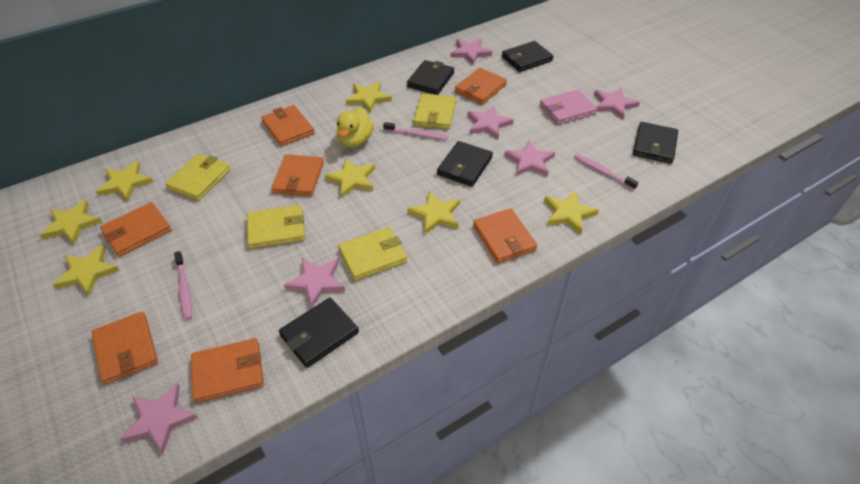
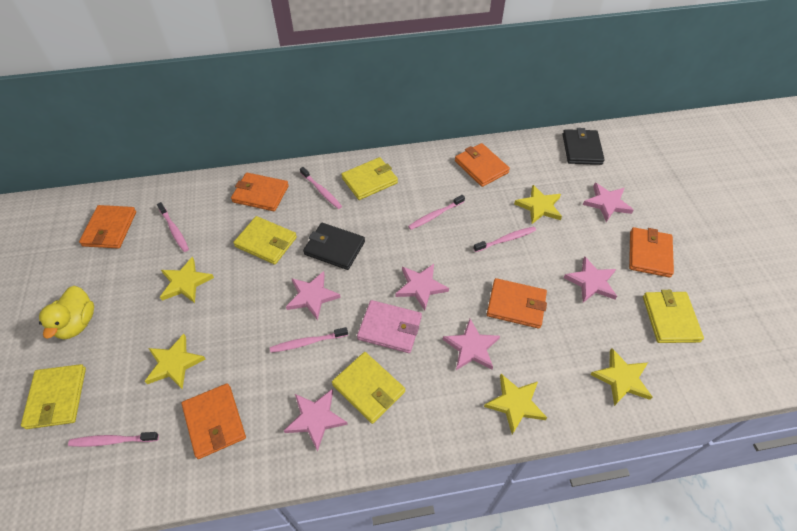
black wallet: [279,297,359,368] [407,60,454,95] [437,141,493,187] [502,41,554,72] [633,122,678,164] = 5 -> [303,223,365,270] [563,128,605,165] = 2
orange wallet: [92,312,158,385] [100,202,172,257] [191,338,264,403] [261,105,315,146] [271,154,324,196] [455,68,507,104] [473,208,537,263] = 7 -> [79,205,136,249] [182,383,246,459] [231,173,289,211] [455,143,510,187] [487,278,547,329] [629,227,674,278] = 6
pink toothbrush: [174,251,192,320] [383,122,448,140] [574,154,638,190] = 3 -> [68,432,159,447] [157,202,189,252] [270,327,348,353] [300,167,342,209] [408,195,465,230] [473,227,536,252] = 6
yellow star: [40,200,102,244] [53,245,120,296] [96,161,153,201] [324,158,375,198] [346,82,392,113] [407,191,460,234] [544,190,599,234] = 7 -> [144,334,206,389] [160,257,214,303] [484,374,547,435] [514,185,562,224] [590,348,652,406] = 5
yellow wallet: [165,153,231,201] [247,205,305,249] [338,227,407,281] [414,94,456,129] = 4 -> [21,364,86,429] [233,216,297,265] [332,352,405,424] [341,157,398,200] [643,290,704,343] = 5

